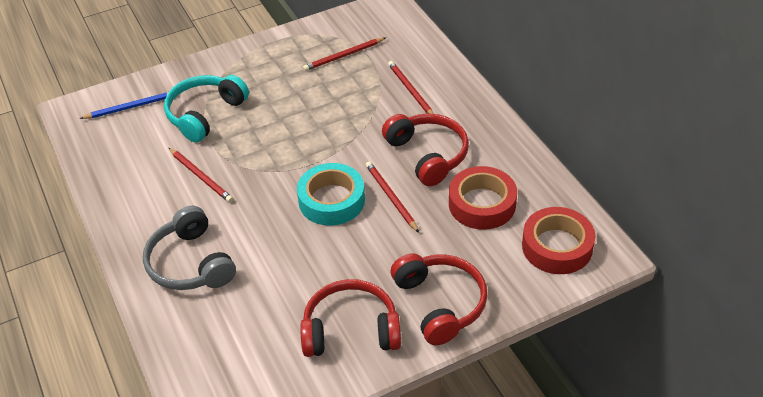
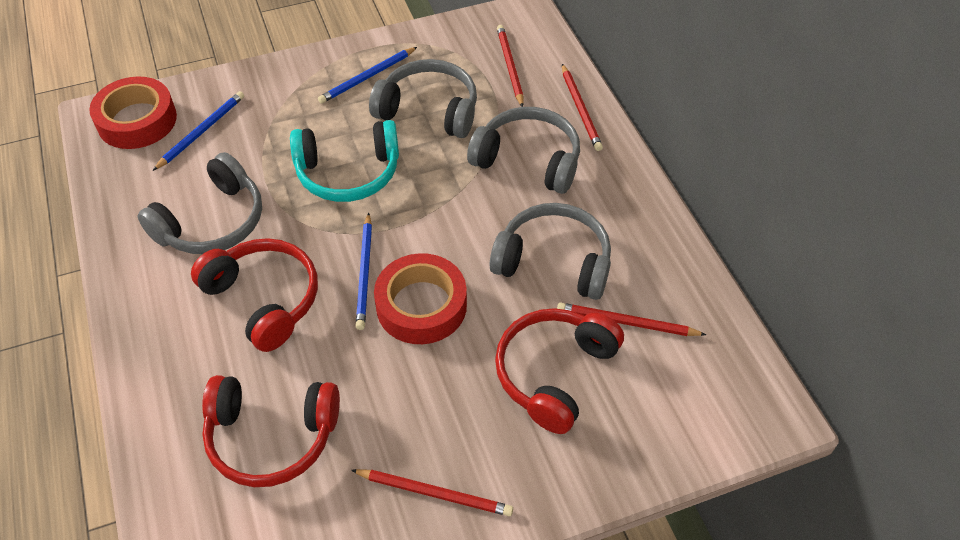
blue pencil: [80,92,168,119] = 1 -> [153,91,244,171] [318,47,417,104] [355,212,372,330] = 3
grey headphones: [143,206,236,290] = 1 -> [137,152,262,254] [369,59,477,138] [467,107,580,194] [490,203,611,300] = 4
turquoise tape: [297,163,365,226] = 1 -> none = 0

